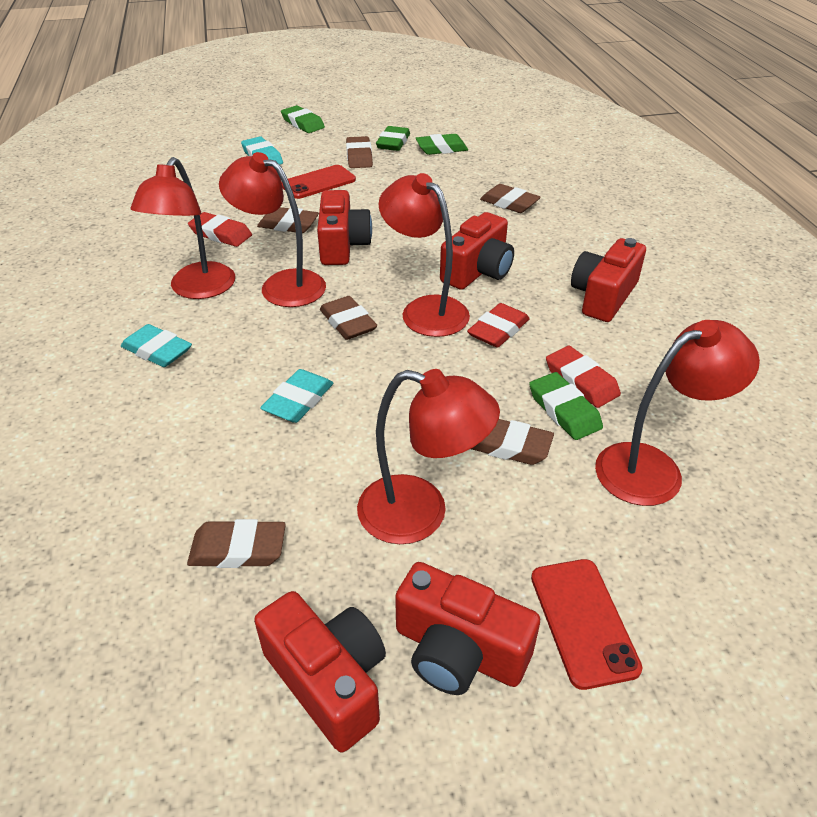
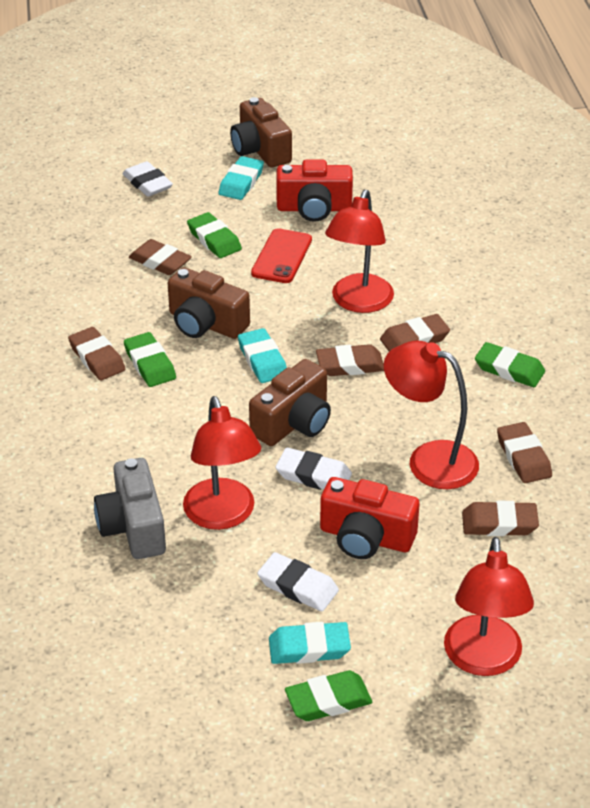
brown camera: none = 0 -> [168,267,250,339] [230,97,292,167] [249,359,331,446] = 3
grey camera: none = 0 -> [94,458,166,559] = 1
red camera: [254,591,386,752] [317,190,372,265] [395,562,540,695] [440,212,514,290] [571,238,646,322] = 5 -> [276,160,353,222] [320,477,420,559] = 2
red eraser: [188,212,252,247] [467,303,529,348] [546,346,621,408] = 3 -> none = 0
red lamp: [131,157,235,299] [219,152,326,307] [357,369,500,544] [378,173,470,337] [595,320,760,506] = 5 -> [183,396,261,530] [325,190,394,313] [384,341,479,489] [444,537,534,676] = 4
red phone: [281,165,356,199] [531,559,643,690] = 2 -> [251,228,312,283] = 1
white eraser: none = 0 -> [123,161,173,197] [257,552,339,611] [276,448,352,490] = 3

